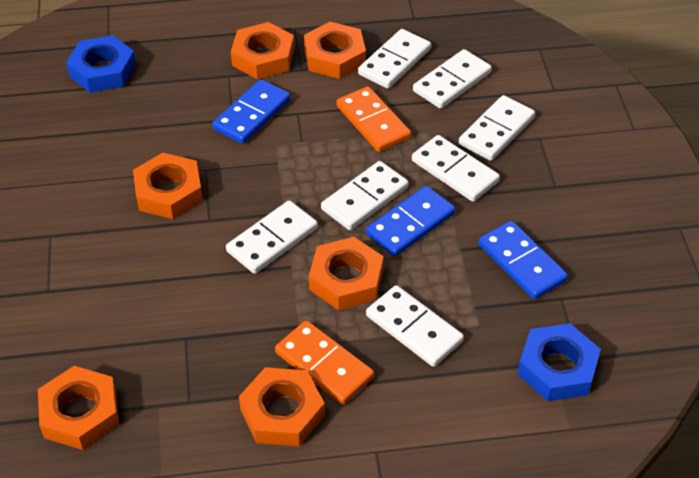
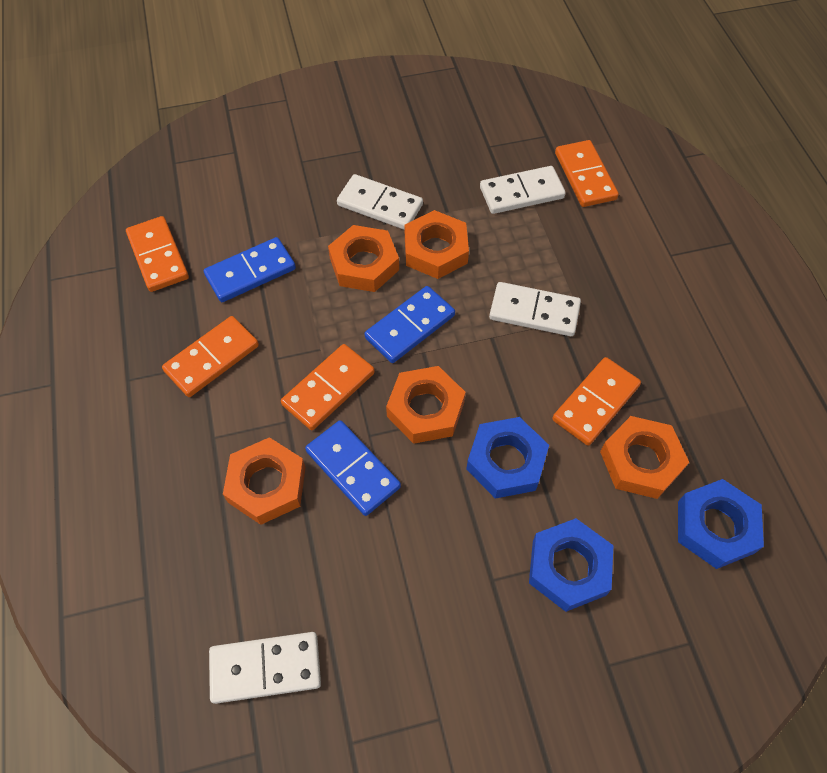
blue nut: [66,35,136,93] [517,323,601,401] = 2 -> [466,417,549,499] [529,518,614,612] [678,479,764,569] = 3
orange domino: [275,320,374,405] [336,86,411,152] = 2 -> [126,216,189,292] [162,316,259,397] [281,344,375,430] [552,357,641,446] [555,140,619,207] = 5
orange nut: [38,366,119,450] [133,153,203,219] [231,22,294,79] [239,367,325,446] [304,22,366,79] [309,237,384,310] = 6 -> [223,437,306,525] [328,225,399,292] [386,366,466,444] [404,210,469,279] [600,416,689,499] = 5
white domino: [226,200,318,274] [321,161,409,230] [358,29,431,89] [366,285,464,367] [412,135,500,202] [413,49,492,109] [459,95,535,161] = 7 -> [209,632,321,704] [337,174,423,230] [480,166,566,214] [489,282,581,336] = 4

